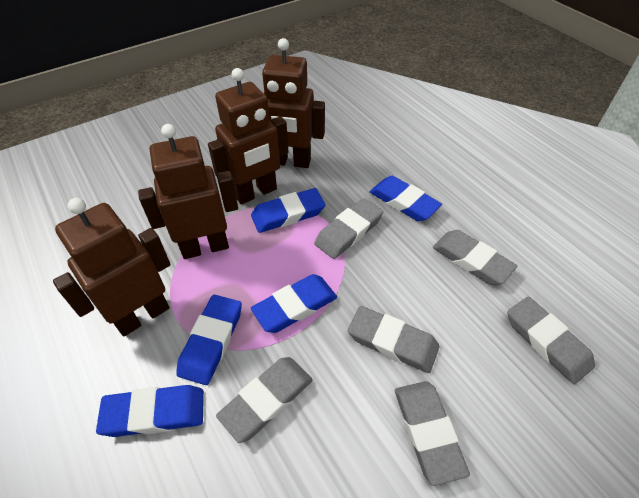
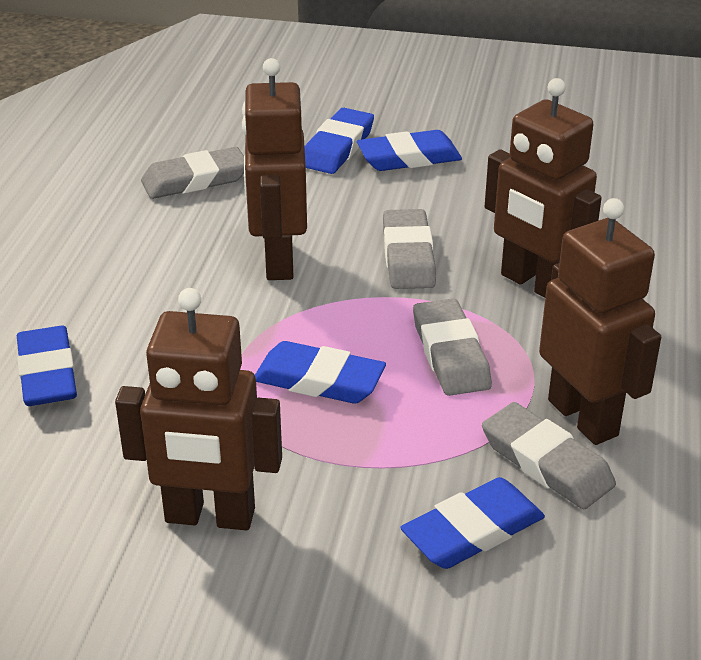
grey eraser: [216,357,312,443] [314,198,383,259] [348,306,439,373] [395,381,470,486] [433,230,517,285] [507,296,595,384] = 6 -> [141,147,244,199] [383,209,436,289] [413,298,492,396] [482,402,616,509] = 4

